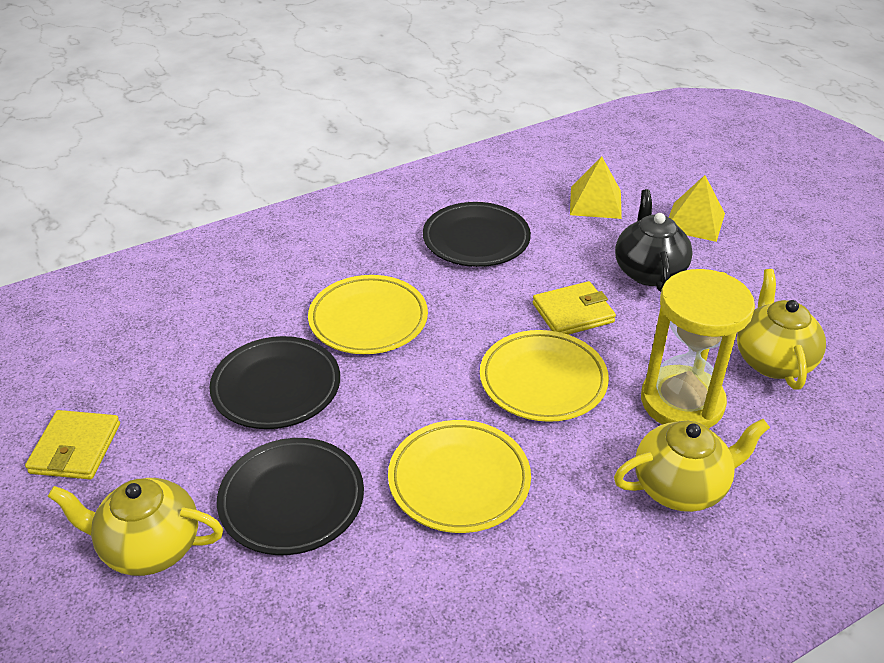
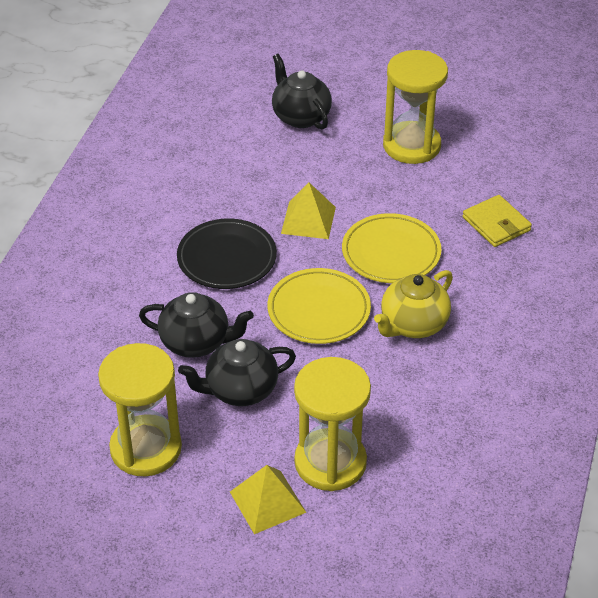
black plate: [210,336,340,429] [217,438,364,555] [423,202,531,267] = 3 -> [177,219,277,289] = 1
black teapot: [615,189,693,292] = 1 -> [139,292,254,358] [178,339,296,406] [272,54,332,129] = 3
yellow hourglass: [641,269,755,428] = 1 -> [98,343,182,477] [294,357,371,491] [383,50,448,164] = 3
yellow plate: [308,275,428,354] [388,420,531,533] [480,330,609,422] = 3 -> [267,268,371,344] [342,213,441,283] = 2
yellow teapot: [47,478,223,576] [614,419,770,512] [737,269,826,390] = 3 -> [374,270,453,338] = 1
yellow wallet: [25,410,120,479] [533,281,616,335] = 2 -> [463,195,532,247] = 1

